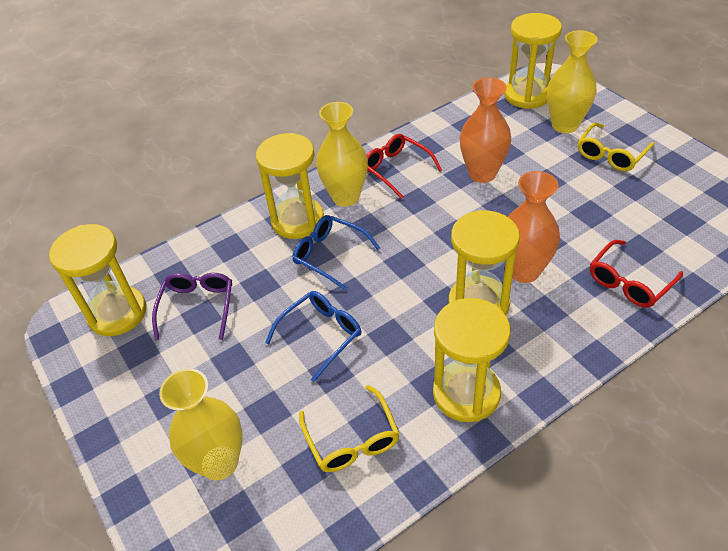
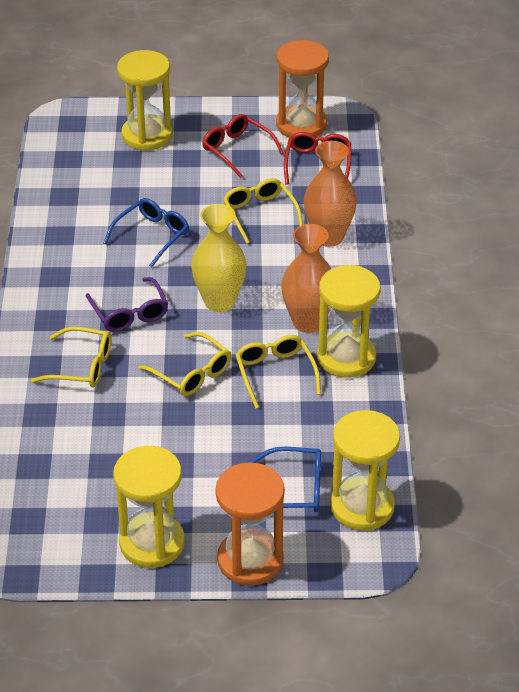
orange hourglass: none = 0 -> [215,462,284,586] [276,40,329,138] = 2
yellow glasses: [299,385,400,472] [578,122,654,171] = 2 -> [31,327,112,387] [138,332,231,396] [223,178,303,244] [235,335,321,408] = 4
yellow hourglass: [49,224,146,336] [256,133,324,239] [433,298,510,422] [449,210,520,315] [504,13,562,109] = 5 -> [113,446,185,568] [117,50,173,151] [317,265,381,378] [330,410,400,531] = 4
yellow vase: [159,368,243,480] [316,102,368,207] [547,30,598,133] = 3 -> [191,204,247,312] = 1

